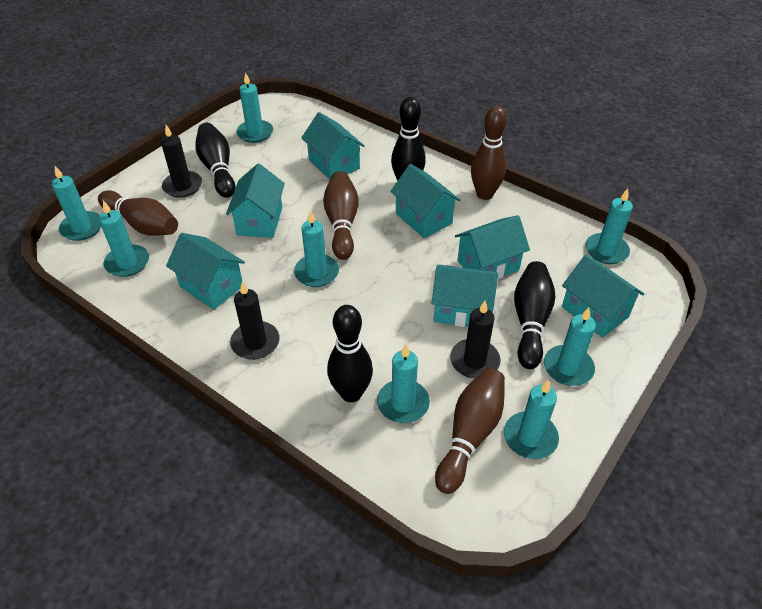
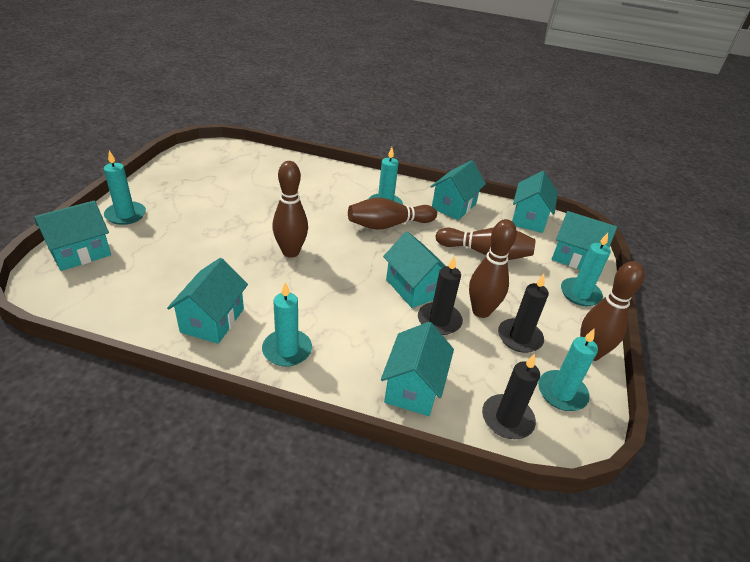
black bowling pin: [195,123,235,198] [327,305,373,402] [391,97,426,181] [514,261,555,369] = 4 -> none = 0
brown bowling pin: [98,190,178,236] [323,171,359,260] [435,368,505,494] [471,106,507,200] = 4 -> [272,161,308,258] [348,197,437,230] [435,228,536,260] [469,219,517,318] [580,261,645,361] = 5
turquoise candle: [52,166,101,241] [99,201,149,277] [236,72,273,143] [294,210,339,287] [377,345,430,423] [504,380,559,459] [544,308,596,386] [585,188,633,264] = 8 -> [104,150,146,225] [262,282,312,367] [369,147,403,205] [538,329,598,411] [561,233,611,306] = 5

